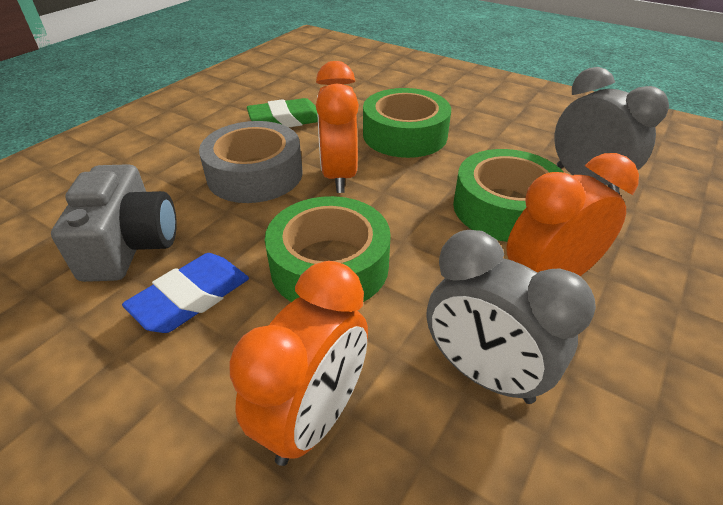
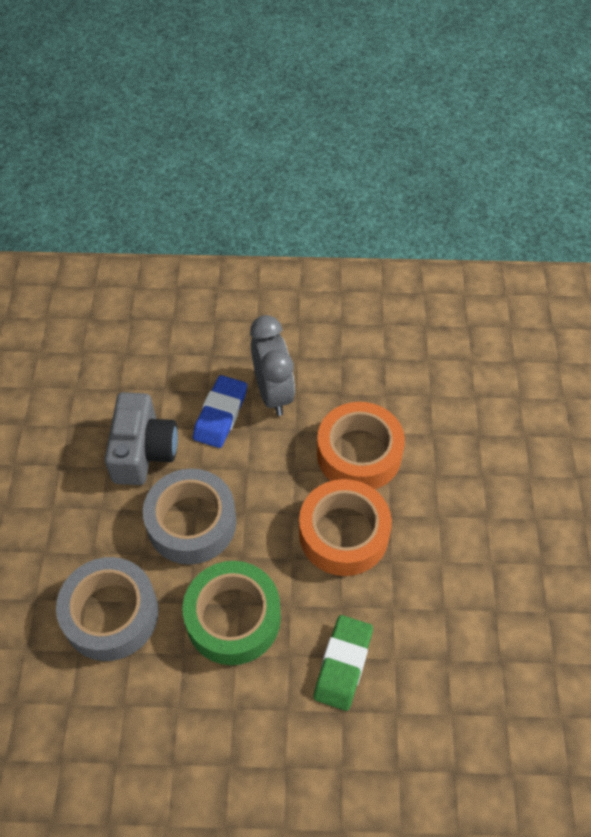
green tape: [265,196,391,302] [363,88,451,158] [453,149,563,242] = 3 -> [183,561,281,665] = 1
grey clock: [427,230,596,404] [554,67,669,195] = 2 -> [250,315,295,416] = 1
grey tape: [199,121,303,203] = 1 -> [56,557,159,661] [143,469,236,565] = 2
orange clock: [229,261,368,466] [316,61,359,193] [506,153,639,276] = 3 -> none = 0
orange tape: none = 0 -> [299,479,392,576] [317,402,405,489] = 2

